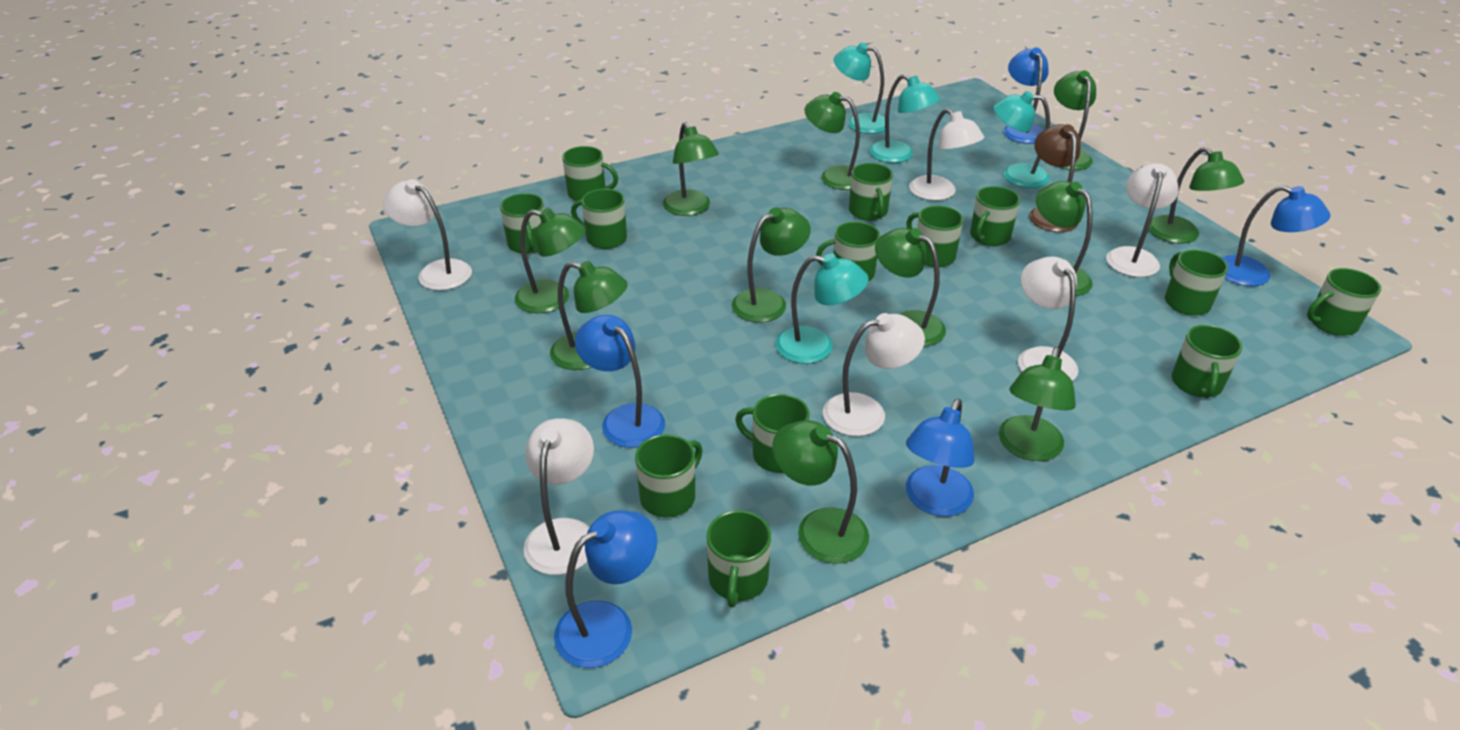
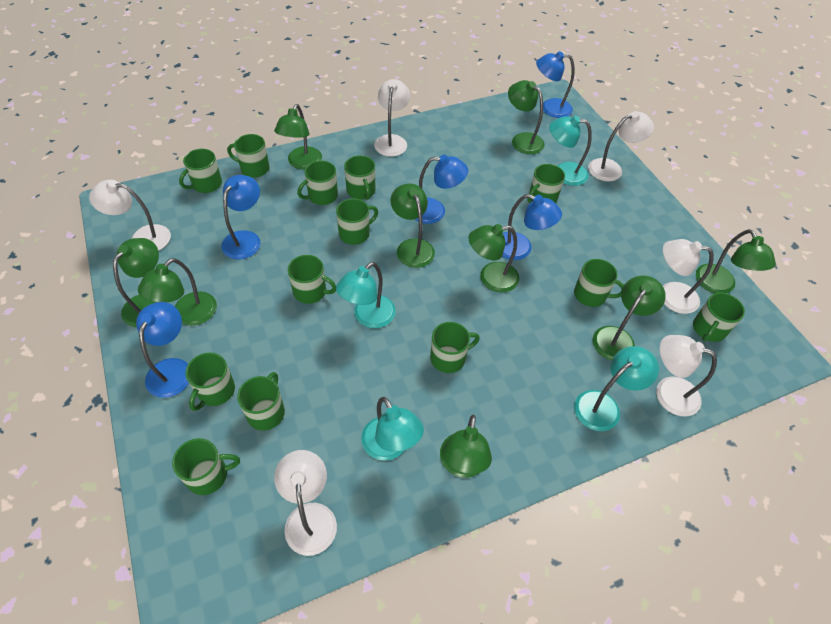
brown lamp: [1029,124,1081,232] = 1 -> none = 0
green lamp: [515,208,585,313] [550,261,628,370] [663,122,719,216] [732,207,811,322] [772,420,869,564] [804,92,860,190] [875,228,946,347] [999,347,1076,461] [1036,181,1093,296] [1054,70,1096,170] [1148,147,1244,244] = 11 -> [113,238,159,327] [138,258,217,325] [274,104,322,170] [391,183,435,268] [440,415,492,478] [468,224,519,293] [508,80,545,154] [593,276,666,361] [696,229,776,293] = 9

